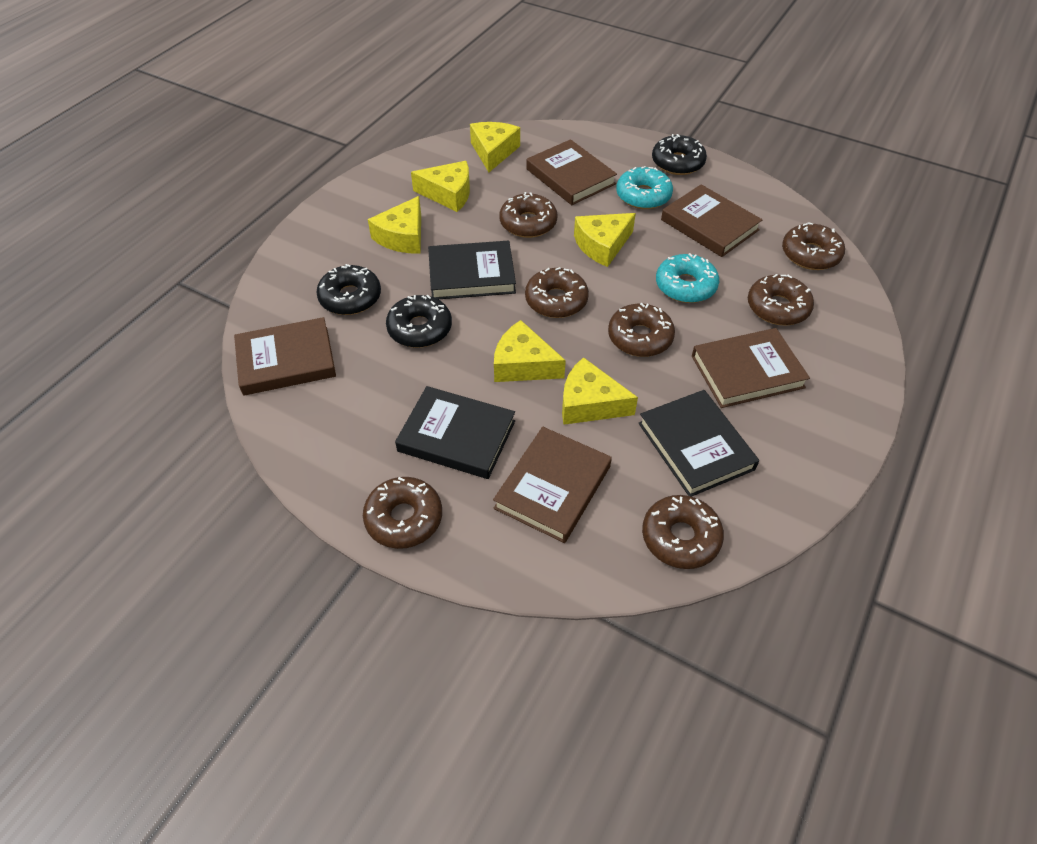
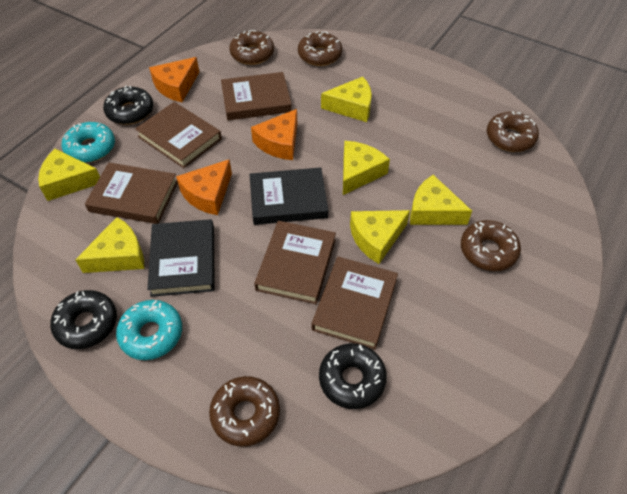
black book: [395,386,515,479] [428,241,516,299] [639,390,759,497] = 3 -> [147,219,215,297] [250,168,328,225] = 2
brown donut: [363,477,442,549] [499,192,557,238] [525,267,589,318] [608,303,675,357] [642,495,724,569] [748,274,814,325] [782,222,845,270] = 7 -> [209,376,280,447] [229,30,274,65] [298,32,342,66] [461,220,521,271] [487,111,539,152] = 5
orange cheese: none = 0 -> [149,57,199,102] [176,159,232,215] [251,109,297,160] = 3

